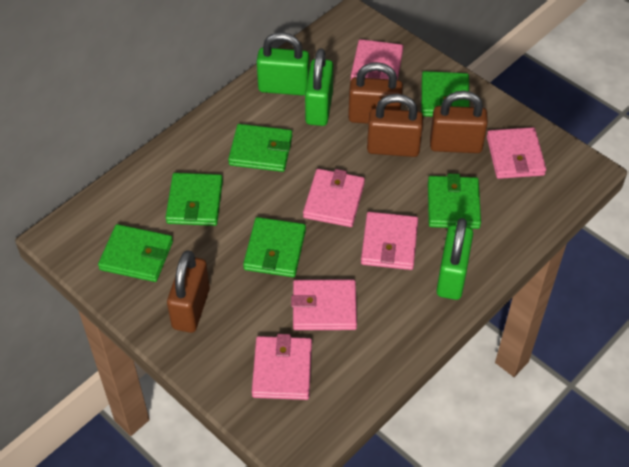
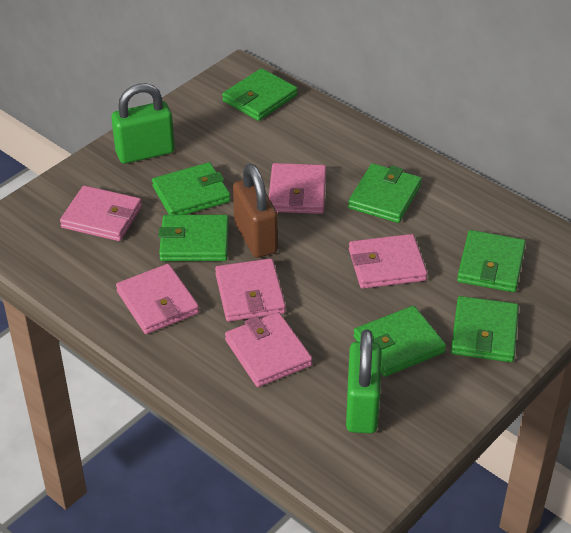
brown padlock: [167,250,210,333] [348,62,403,124] [367,94,423,157] [430,91,488,153] = 4 -> [233,164,278,258] = 1
green padlock: [257,32,309,96] [305,48,333,126] [436,218,473,300] = 3 -> [111,83,175,164] [346,329,381,433] = 2
green wallet: [98,224,173,282] [165,173,223,226] [228,124,292,172] [243,217,306,277] [421,71,470,117] [428,174,481,229] = 6 -> [152,162,231,215] [158,215,229,261] [222,68,298,121] [348,163,422,223] [353,306,446,377] [451,296,519,362] [457,230,526,292] = 7

